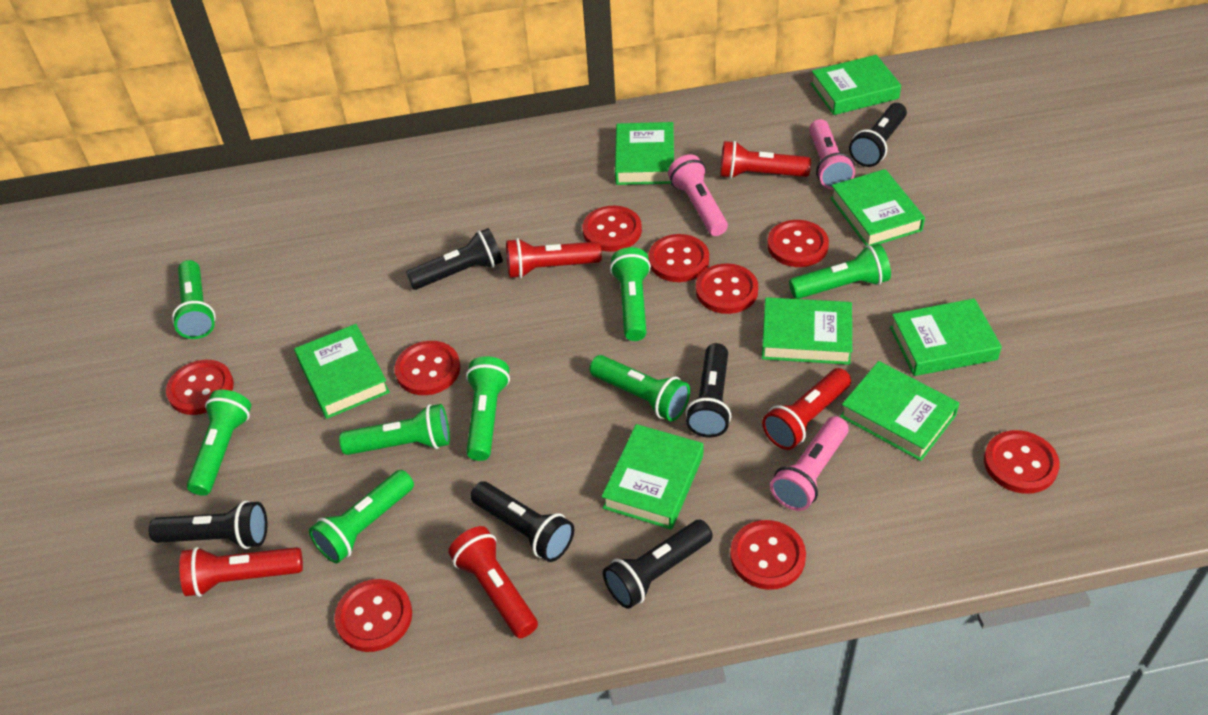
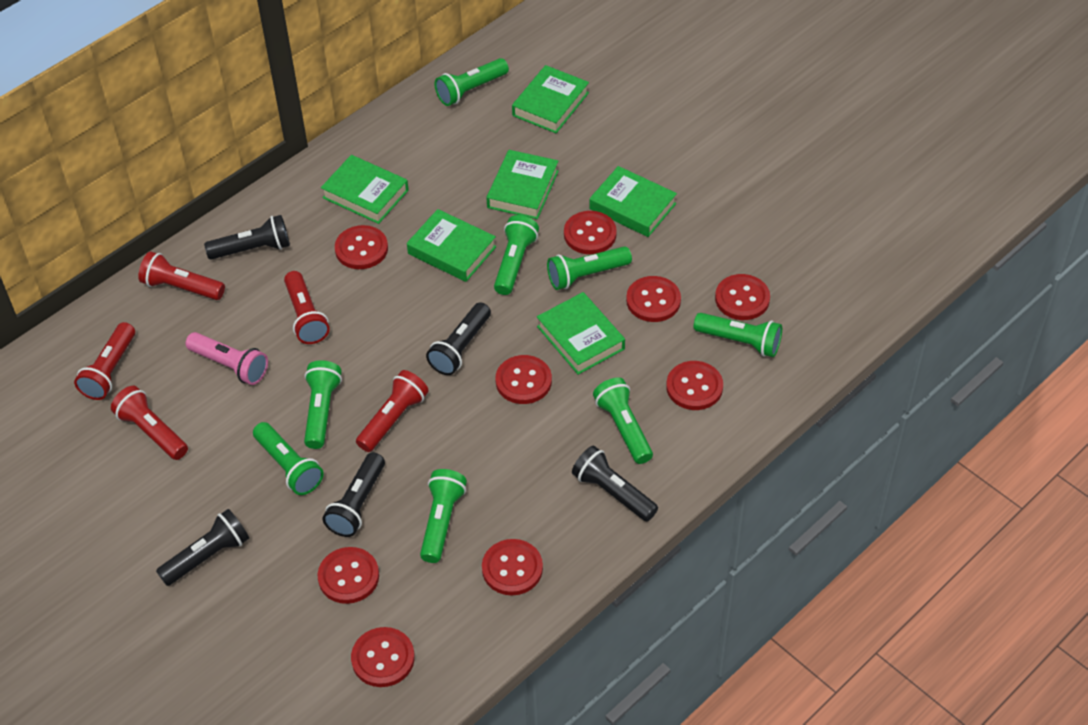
black flashlight: [149,501,267,549] [406,228,503,290] [471,481,574,562] [603,520,713,609] [686,343,731,437] [849,103,907,167] = 6 -> [156,509,249,586] [204,215,290,260] [322,452,385,537] [426,302,491,375] [572,445,658,521] = 5
green book: [294,324,390,419] [602,424,703,530] [615,122,674,185] [762,297,852,365] [810,55,901,115] [830,169,925,246] [840,361,960,461] [890,298,1002,376] = 8 -> [321,155,409,224] [407,209,496,282] [486,150,559,219] [512,65,589,133] [537,292,625,375] [590,166,677,237] = 6
pink flashlight: [668,155,728,236] [770,416,849,511] [809,119,855,190] = 3 -> [185,332,268,385] = 1

